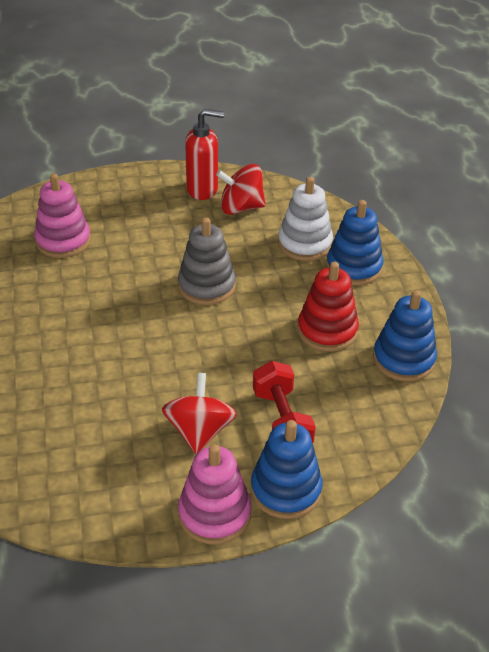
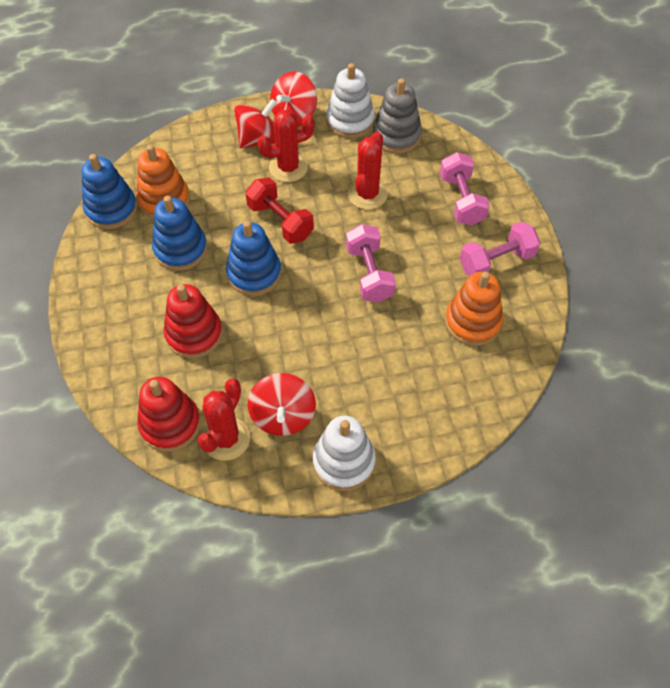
orange stacking toy: none = 0 -> [136,145,190,219] [445,272,503,346] = 2
pink dumbbell: none = 0 -> [346,224,396,303] [440,152,490,226] [460,222,541,276] = 3
pink stacking toy: [34,173,91,258] [178,444,251,545] = 2 -> none = 0
red cactus: none = 0 -> [198,378,250,461] [257,110,315,182] [348,131,388,210] = 3
red soap dispenser: [185,109,224,200] = 1 -> none = 0
red spinning top: [162,373,237,454] [216,164,266,215] = 2 -> [234,99,277,148] [248,373,316,436] [270,71,317,127] = 3
red stacking toy: [298,262,359,351] = 1 -> [137,377,201,452] [164,284,222,358] = 2
white stacking toy: [278,177,333,261] = 1 -> [313,416,376,491] [326,63,375,138] = 2

